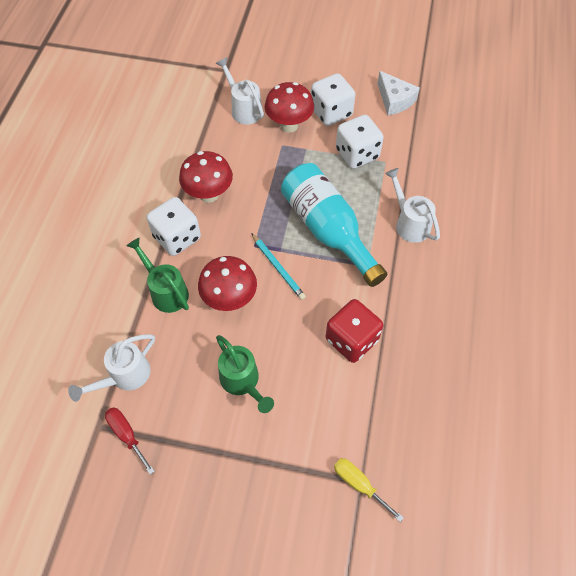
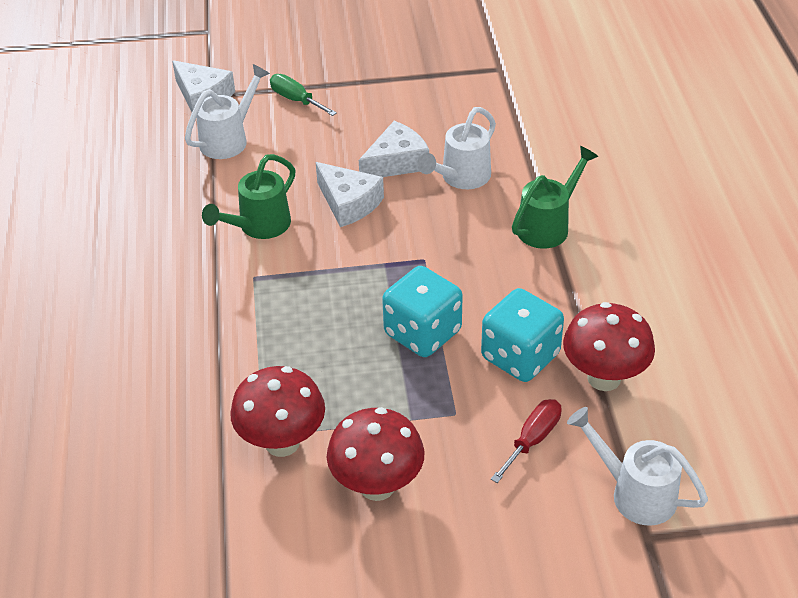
green screwdriver: none = 0 -> [270,74,337,116] = 1
red dice: [326,299,383,363] = 1 -> none = 0
turquoise bottle: [281,163,387,287] = 1 -> none = 0
turquoise dice: none = 0 -> [382,266,463,357] [481,288,564,382] = 2
turquoise pencil: [251,233,306,300] = 1 -> none = 0
white cheese: [377,71,420,115] = 1 -> [172,60,235,112] [316,162,384,227] [359,121,429,177] = 3
white dice: [147,197,201,256] [311,73,356,126] [336,115,384,169] = 3 -> none = 0
yellow screwdriver: [334,458,404,522] = 1 -> none = 0

